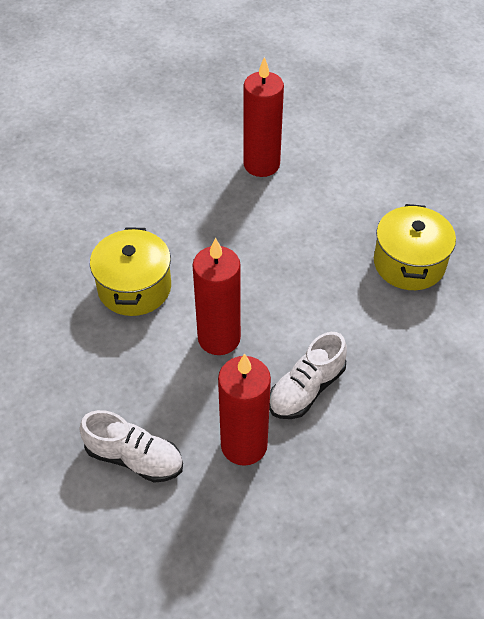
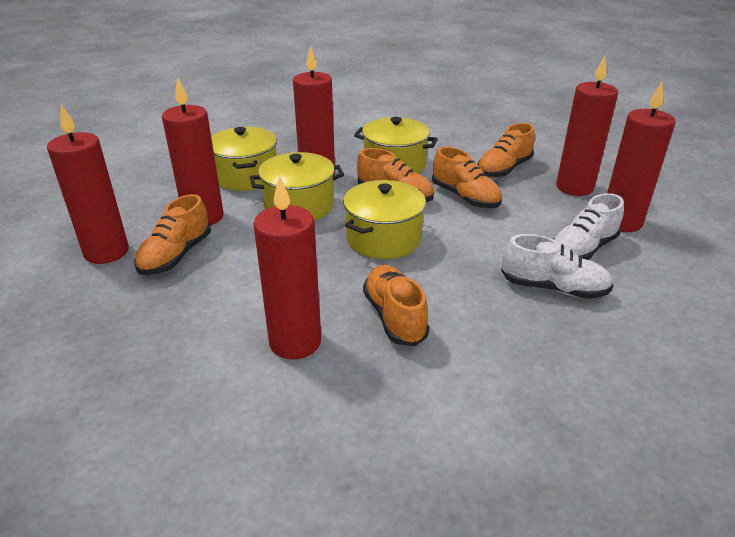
orange shoe: none = 0 -> [134,194,211,275] [357,148,434,202] [363,265,430,346] [432,147,502,208] [477,123,535,178] = 5
red candle: [193,238,241,355] [218,353,271,466] [243,57,284,177] = 3 -> [47,104,129,264] [162,78,224,225] [253,176,321,359] [293,46,335,176] [556,56,618,196] [607,82,676,232] = 6
yellow pot: [90,227,171,316] [374,204,456,290] = 2 -> [211,127,277,191] [250,152,344,221] [343,180,426,259] [354,117,438,174] = 4

